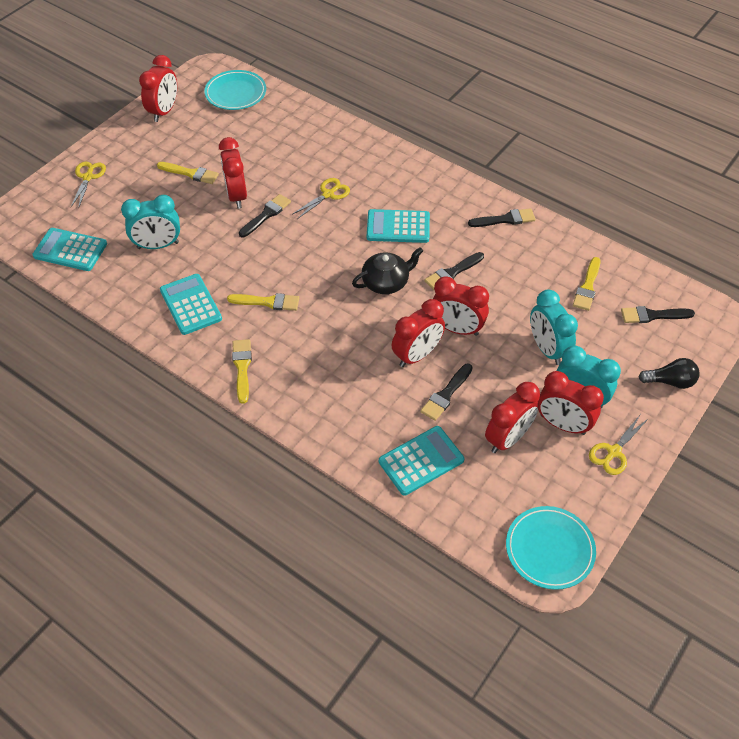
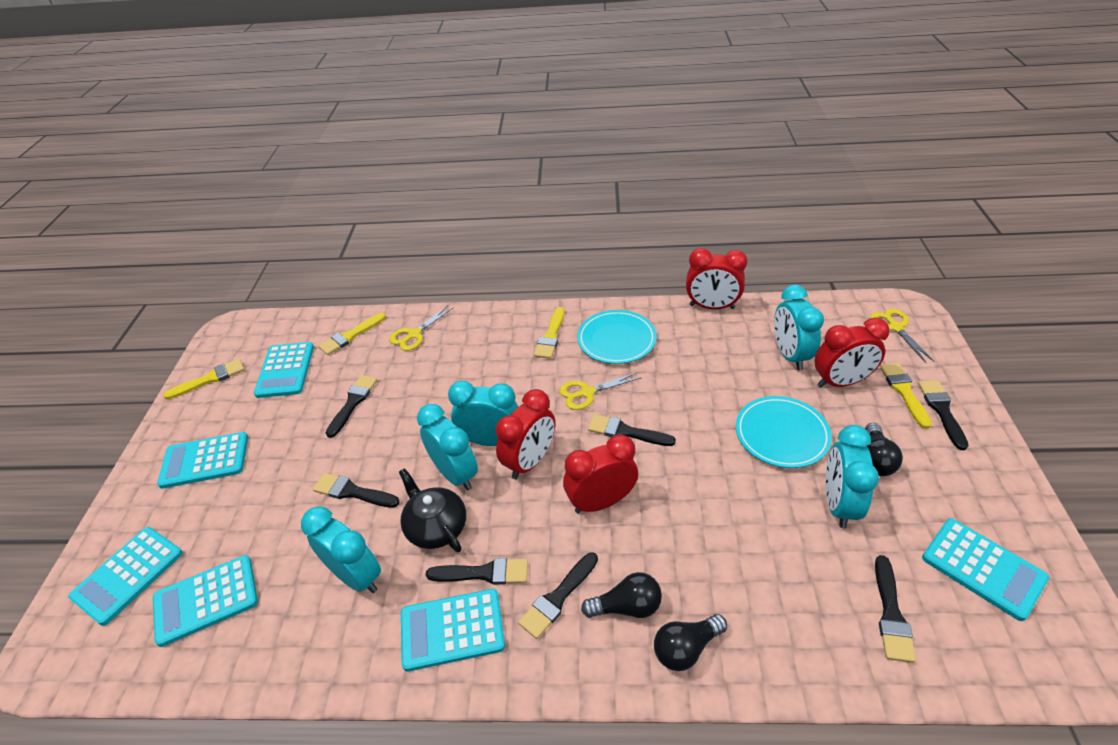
black brush: [239,194,291,237] [420,364,473,421] [424,252,484,291] [468,208,535,227] [621,306,695,323] = 5 -> [313,473,400,508] [326,375,377,438] [426,558,528,585] [518,552,598,639] [588,414,676,446] [875,555,916,663] [918,380,969,450] = 7
black light bulb: [638,358,700,389] = 1 -> [581,572,662,618] [654,614,727,671] [865,423,903,476] = 3
red clock: [139,55,177,122] [219,137,247,209] [392,299,445,367] [433,276,489,336] [485,382,540,453] [538,371,604,435] = 6 -> [496,389,555,479] [563,434,638,514] [686,248,747,309] [814,318,890,388] = 4
turquoise calculator: [32,228,107,271] [160,274,222,335] [367,209,430,243] [379,426,464,496] = 4 -> [68,527,183,626] [153,555,258,647] [157,432,248,489] [254,342,314,398] [401,589,505,671] [922,518,1049,621] = 6
turquoise clock: [121,195,180,249] [530,290,578,365] [557,346,621,408] = 3 -> [301,506,381,593] [417,404,478,491] [448,381,518,446] [774,285,824,371] [826,425,879,528] = 5

